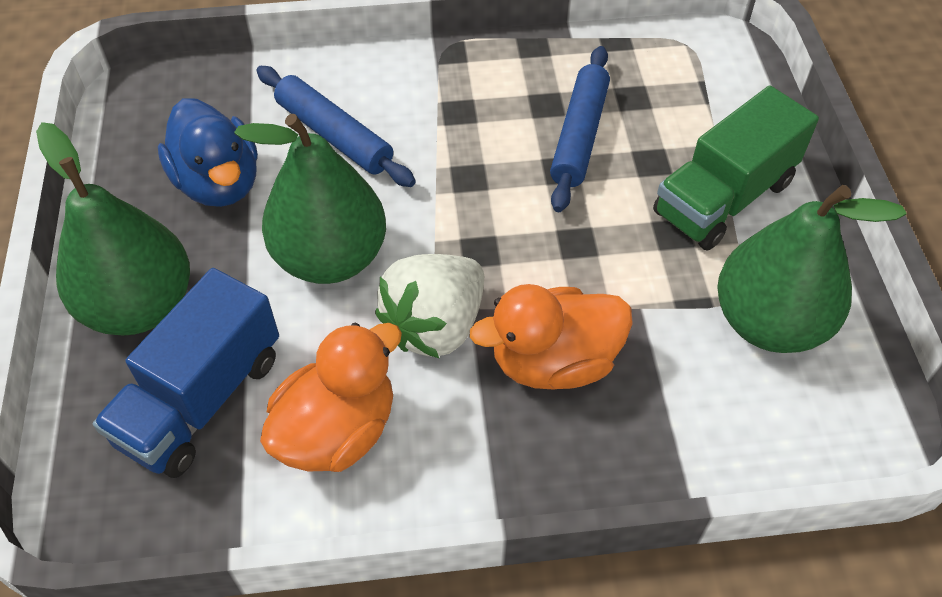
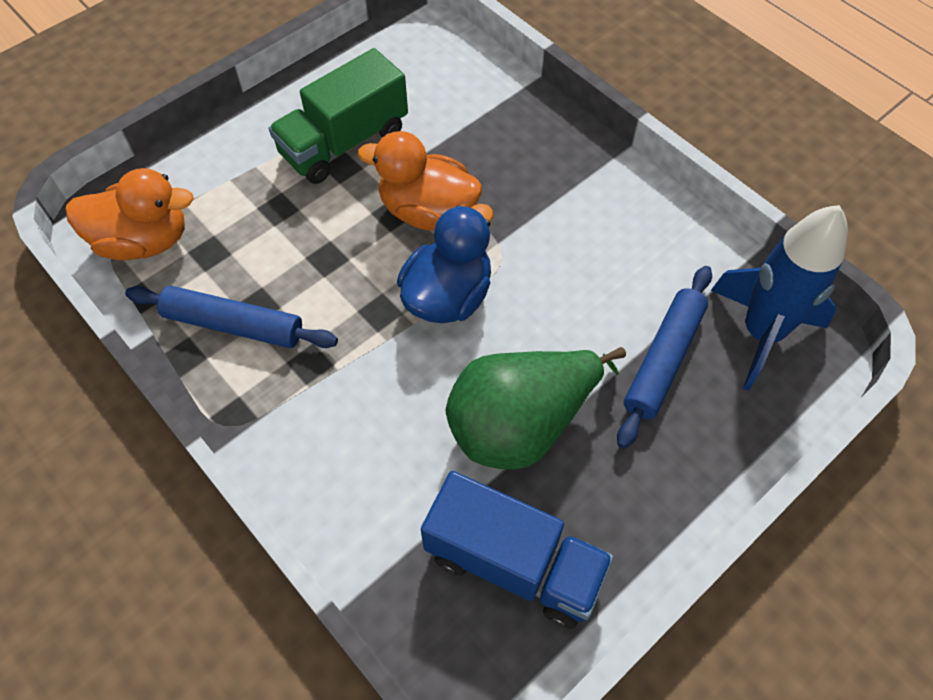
blue rocket: none = 0 -> [711,205,848,390] = 1
green pear: [36,122,190,336] [234,114,386,284] [717,185,907,353] = 3 -> [446,347,626,470] = 1
white strawberry: [375,254,484,359] = 1 -> none = 0

